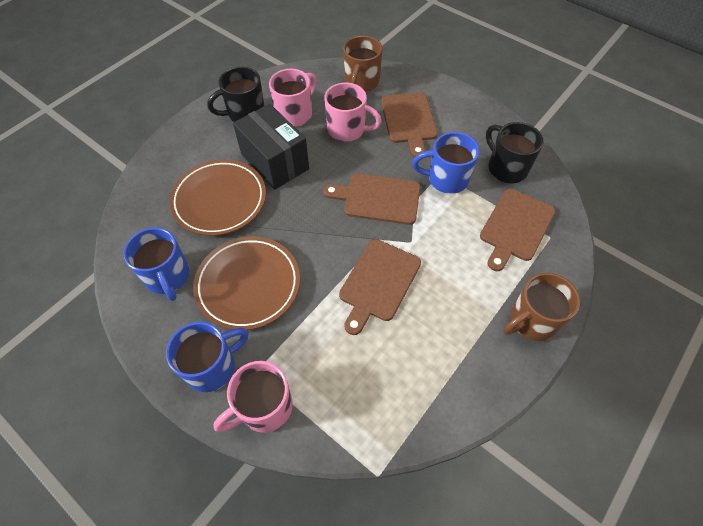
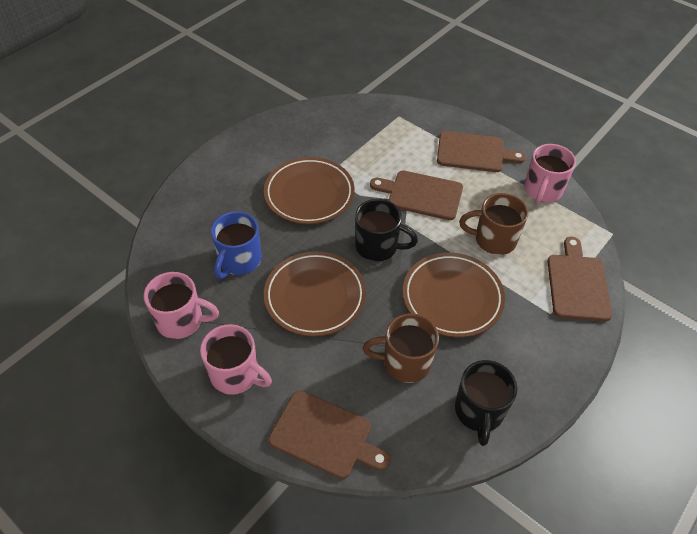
black box: [233,104,309,190] = 1 -> none = 0
blue mug: [123,227,189,301] [166,322,249,392] [412,132,480,194] = 3 -> [211,211,262,279] = 1
brown plate: [169,159,266,236] [193,237,300,330] = 2 -> [264,157,355,224] [264,251,366,337] [403,253,505,338] = 3

